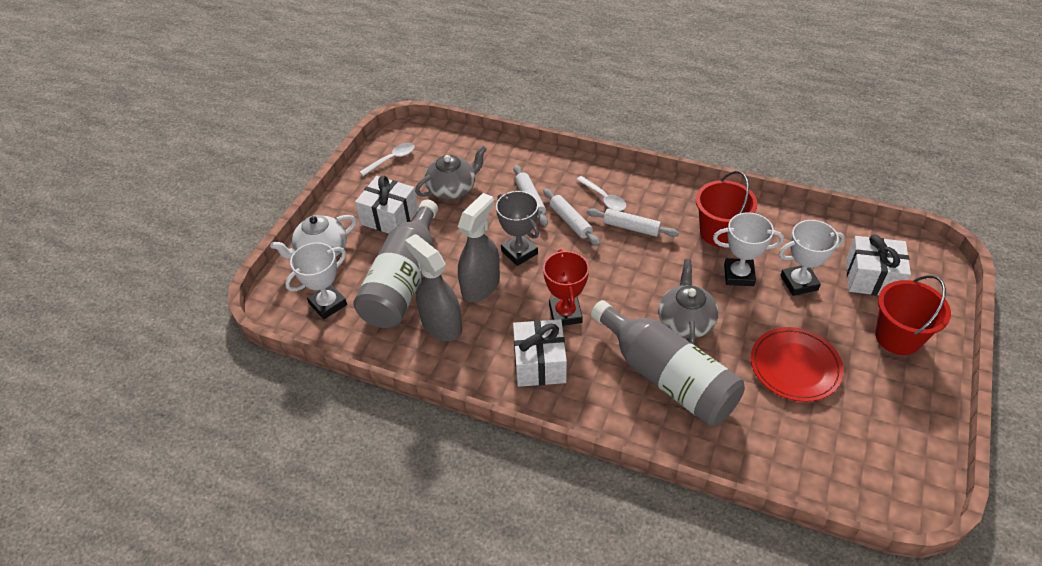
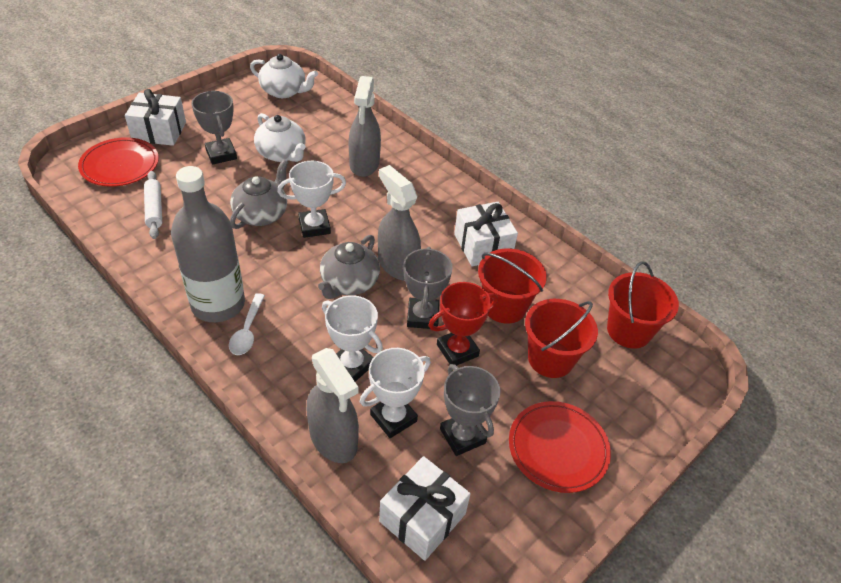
grey bottle: [353,200,438,328] [591,300,745,426] = 2 -> [171,166,245,322] = 1
grey spray bottle: [405,234,462,341] [458,193,500,302] = 2 -> [306,348,359,463] [349,76,381,177] [378,165,421,281] = 3
grey trophy: [496,191,539,266] = 1 -> [191,91,237,165] [403,247,453,329] [440,364,500,456] = 3
red bucket: [696,171,758,247] [875,275,951,355] = 2 -> [478,249,547,324] [525,299,598,378] [607,262,679,349] = 3
red plate: [751,327,844,402] = 1 -> [78,137,159,187] [509,401,611,493] = 2
white rolling pin: [514,165,548,226] [543,188,600,246] [587,208,679,237] = 3 -> [144,171,162,239] = 1
white spoon: [360,143,415,176] [576,176,626,211] = 2 -> [229,293,265,355] = 1
white teapot: [270,215,357,259] = 1 -> [250,54,318,98] [254,113,306,162] = 2

